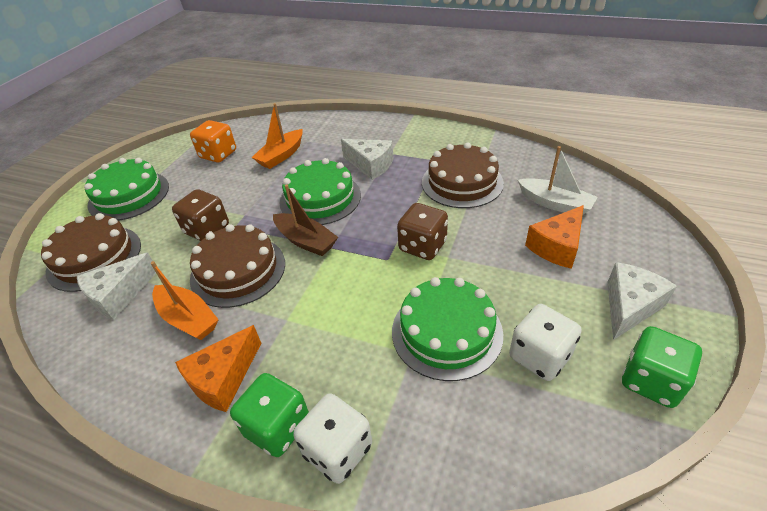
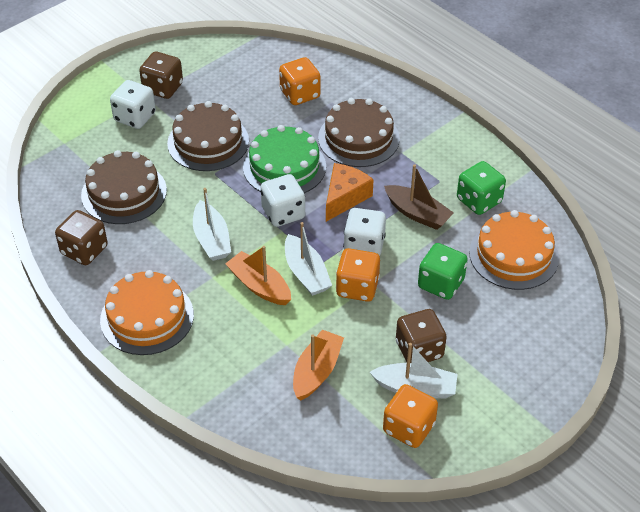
brown dice: [172,189,229,241] [397,203,448,260] = 2 -> [55,210,108,265] [139,52,183,99] [396,309,447,363] = 3
green cake: [84,158,169,221] [280,158,361,225] [392,277,503,381] = 3 -> [243,125,326,193] = 1
orange cake: none = 0 -> [100,270,194,355] [469,210,559,290] = 2
orange cheese: [175,325,261,412] [525,205,584,269] = 2 -> [326,163,374,222] = 1
orange dice: [190,120,236,163] = 1 -> [279,57,321,105] [336,248,380,302] [383,384,438,448] = 3
white boat: [518,146,598,214] = 1 -> [193,188,231,261] [285,222,332,296] [370,343,457,399] = 3
white cheese: [77,253,156,320] [341,139,393,180] [608,262,677,340] = 3 -> none = 0
white dice: [293,393,372,484] [509,304,582,381] = 2 -> [110,80,156,129] [261,174,305,227] [343,208,386,256] = 3

